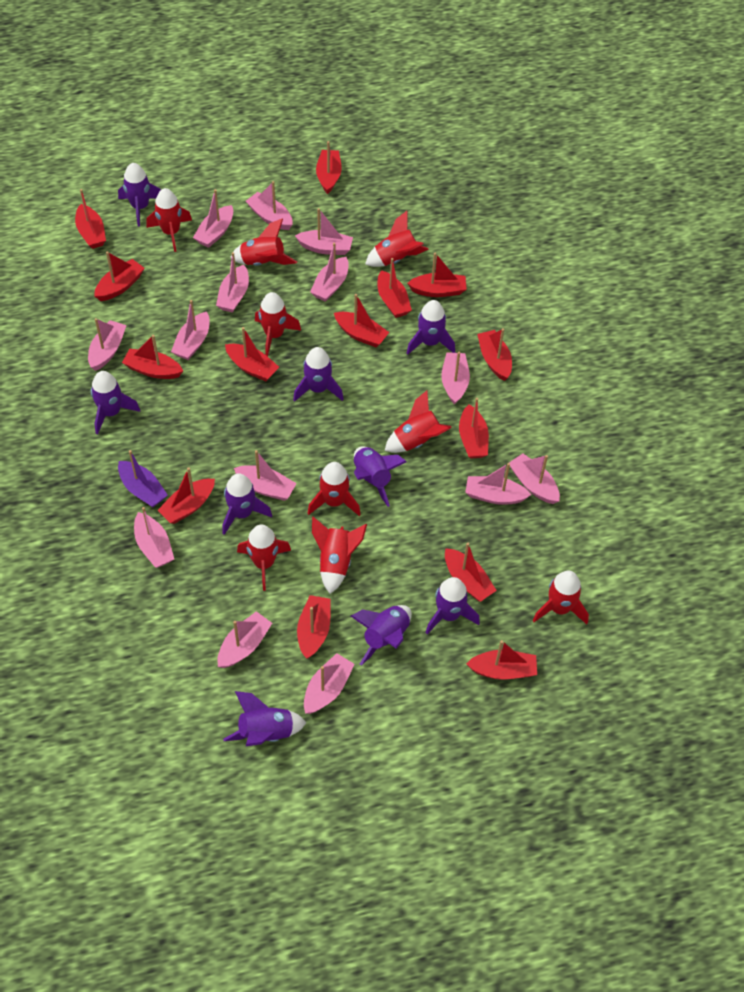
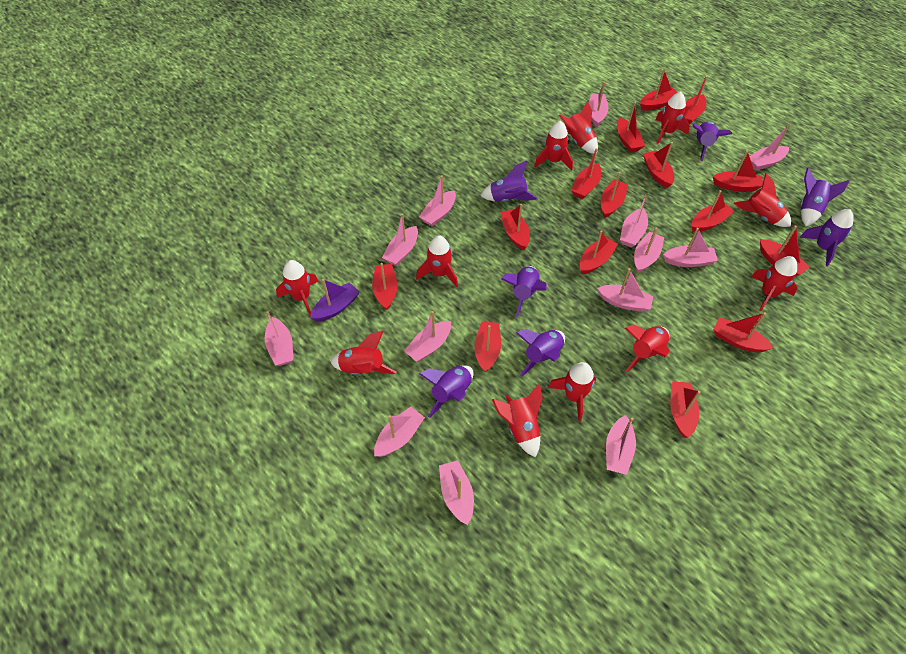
pink boat: [88,318,127,371] [134,507,174,568] [171,300,210,360] [193,189,233,248] [216,252,249,313] [217,611,272,668] [234,450,297,501] [246,181,293,230] [295,208,353,255] [304,653,355,714] [310,243,349,302] [441,352,470,405] [465,463,531,505] [509,453,560,504] = 14 -> [265,311,293,366] [374,407,425,457] [382,213,418,266] [404,311,451,362] [419,175,456,226] [439,460,474,525] [589,82,609,127] [597,268,653,312] [606,415,636,475] [620,195,648,248] [634,227,665,273] [663,228,718,267] [749,125,789,171] = 13
purple rocket: [91,371,140,434] [118,163,161,226] [222,473,272,535] [223,691,306,746] [293,347,343,402] [351,605,412,666] [354,446,407,507] [407,300,455,354] [426,577,480,634] = 9 -> [419,365,474,418] [481,161,538,202] [501,266,547,317] [516,329,565,377] [692,121,732,162] [799,209,854,266] [801,167,850,226] = 7
red boat: [75,189,106,249] [94,251,144,301] [122,335,183,379] [157,467,215,524] [225,327,279,381] [297,595,330,659] [316,141,342,194] [334,294,389,347] [377,258,412,318] [407,253,467,297] [445,543,497,602] [459,398,489,459] [466,640,537,680] [477,328,512,381] = 14 -> [372,263,398,310] [474,321,501,372] [500,204,530,250] [571,148,601,199] [580,230,618,274] [601,172,628,218] [617,102,645,152] [640,70,678,111] [643,142,674,188] [670,381,701,438] [684,76,707,125] [692,190,734,232] [713,150,763,191] [714,312,773,352] [760,226,809,276] = 15
red rocket: [146,188,192,252] [230,218,297,266] [237,525,291,591] [255,292,301,356] [308,462,361,516] [312,517,367,594] [365,211,429,267] [385,391,452,453] [533,571,589,624] = 9 -> [276,260,318,316] [331,331,397,375] [416,236,458,287] [492,383,543,457] [534,121,573,171] [548,362,596,422] [559,101,598,154] [625,324,670,372] [655,92,690,144] [734,173,791,227] [751,256,798,311] = 11

